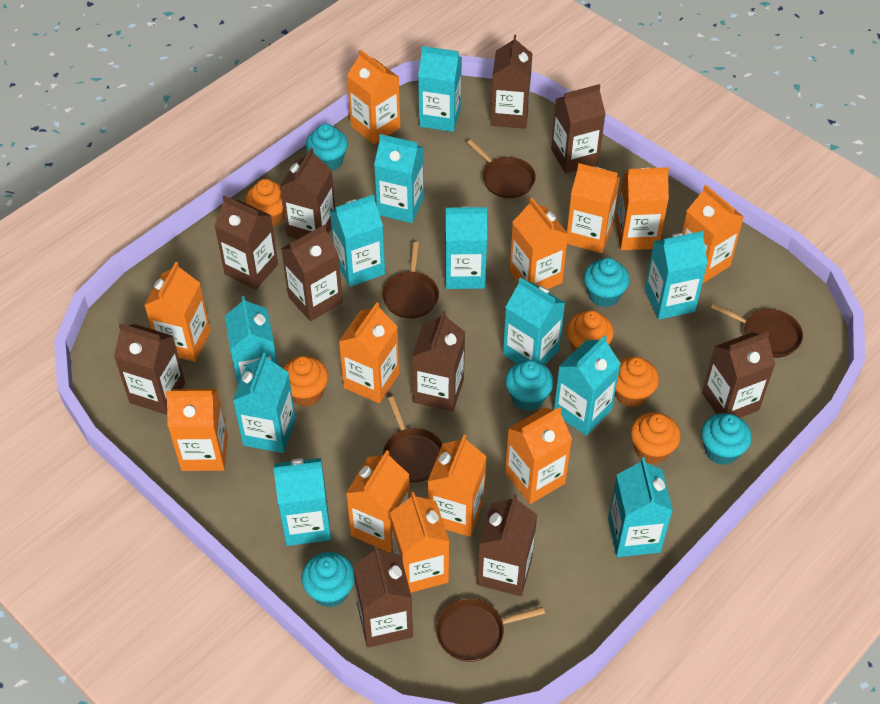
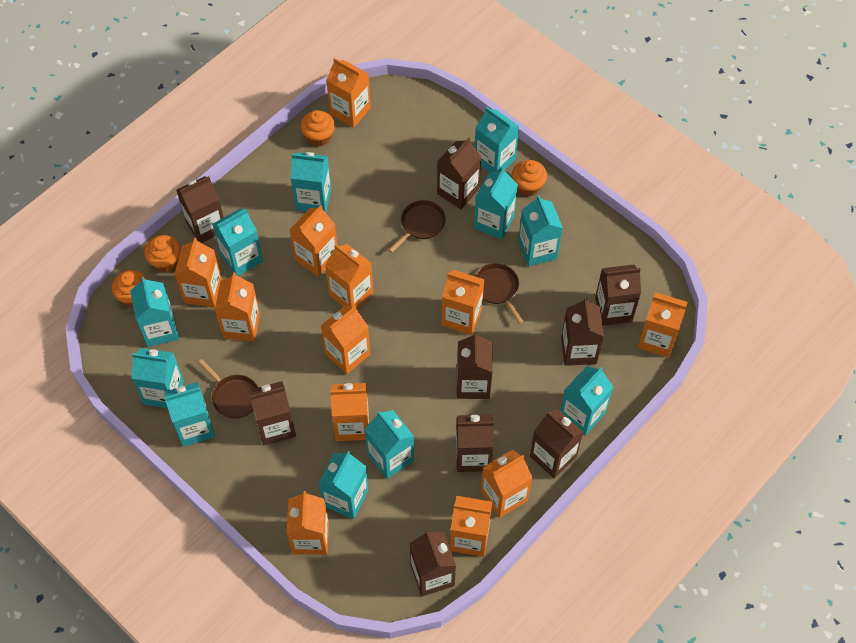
brown carton: [114,323,185,415] [214,195,278,290] [280,148,335,239] [281,225,343,321] [353,546,413,648] [412,311,465,412] [477,494,537,596] [490,35,533,129] [551,84,606,173] [702,331,775,418] = 10 -> [176,176,224,243] [249,381,296,445] [409,530,456,596] [437,137,481,209] [456,415,494,472] [457,332,493,399] [530,409,583,478] [561,298,604,366] [595,264,641,326] = 9
brown pan: [382,242,439,318] [383,396,442,483] [436,598,545,662] [467,140,536,198] [711,303,803,358] = 5 -> [198,359,258,419] [388,200,446,252] [475,263,524,324] = 3
orange cupcake: [245,179,284,227] [283,356,328,407] [566,310,614,352] [615,357,659,407] [630,412,681,464] = 5 -> [112,270,148,308] [144,235,181,273] [300,110,335,147] [512,160,547,197] = 4
turquoise cupcake: [301,552,355,607] [306,124,348,171] [505,360,554,411] [584,257,630,307] [701,413,752,465] = 5 -> none = 0

